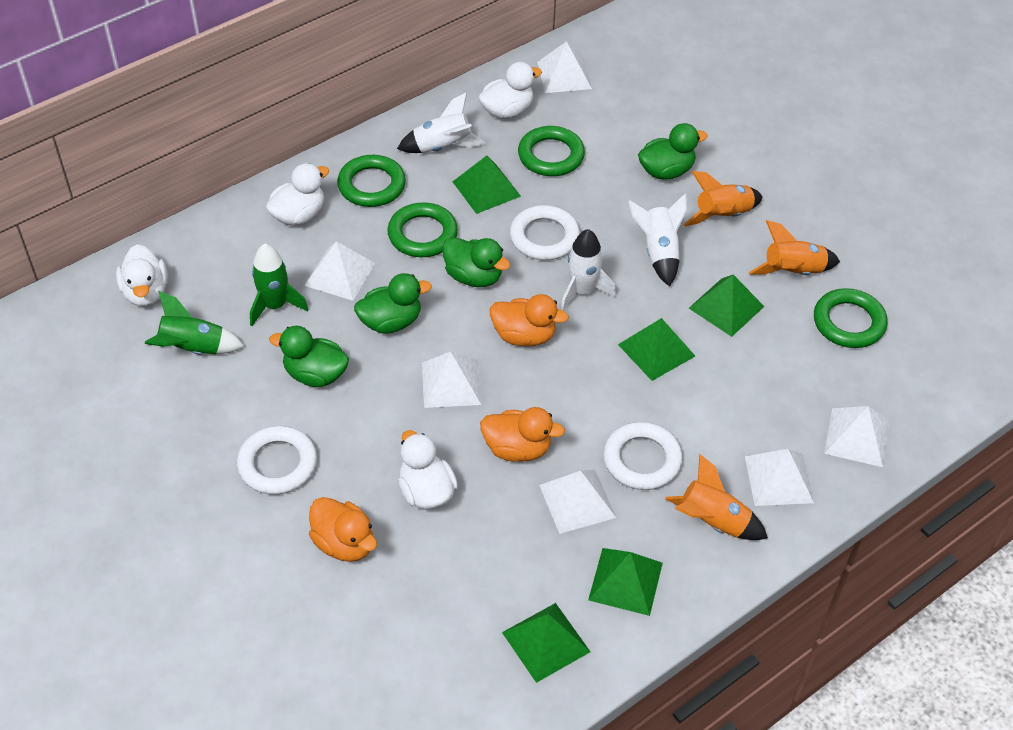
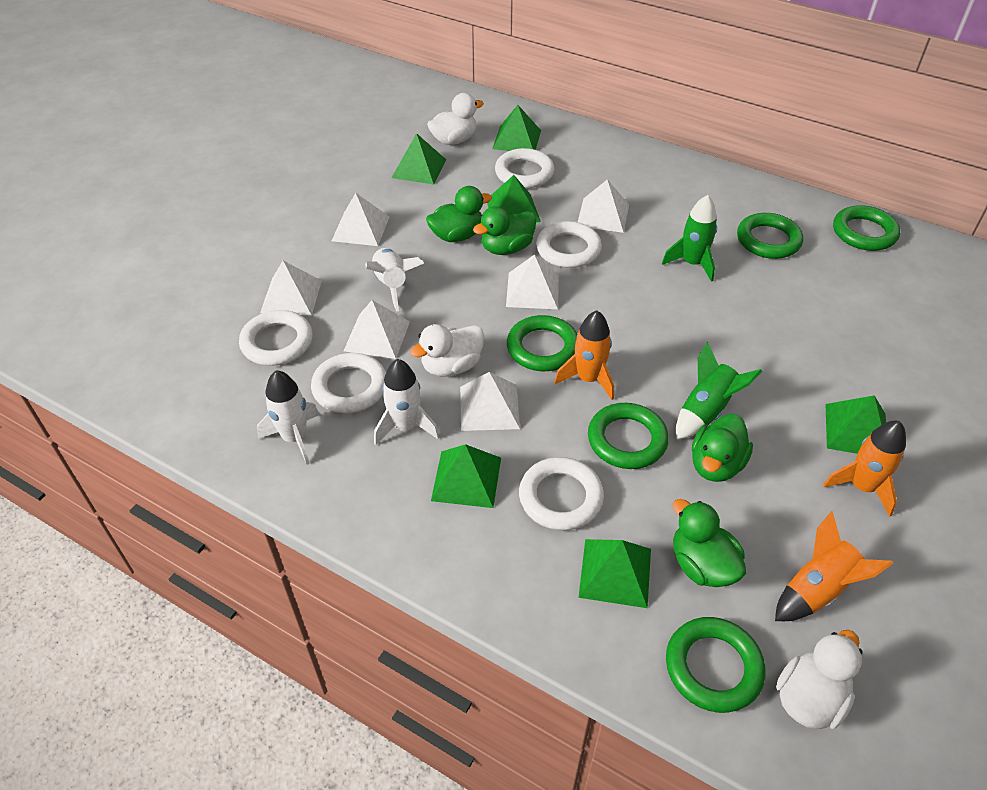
green pyramid: [453,156,521,214] [502,603,590,683] [588,548,663,616] [618,318,695,381] [689,275,764,337] = 5 -> [392,133,446,185] [431,444,501,508] [487,175,541,222] [492,105,541,151] [578,539,651,608] [825,395,886,454] = 6
green ring: [337,155,406,207] [388,202,458,257] [518,126,585,176] [814,288,888,348] = 4 -> [507,315,577,371] [588,403,669,469] [666,617,766,713] [737,213,803,259] [833,205,900,251] = 5
orange duck: [309,497,377,562] [480,407,565,462] [490,294,569,347] = 3 -> none = 0
white duck: [116,244,168,306] [266,163,329,226] [398,430,458,509] [478,62,542,119] = 4 -> [410,324,484,377] [427,93,484,145] [776,630,862,729] = 3
white ring: [237,426,317,495] [510,205,580,260] [603,422,683,490] = 3 -> [239,310,313,366] [311,353,386,413] [495,148,554,189] [519,457,604,530] [536,221,602,268] = 5

